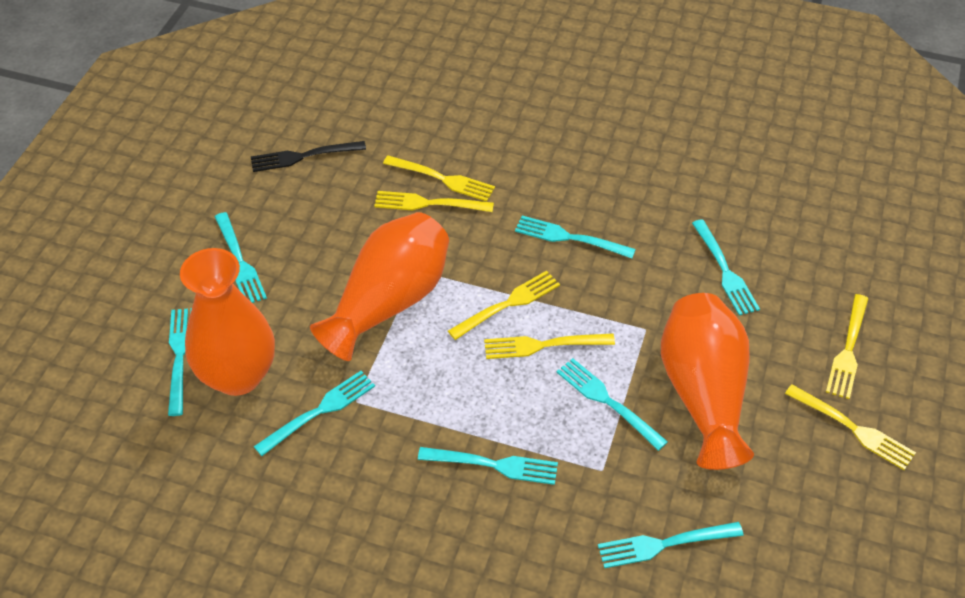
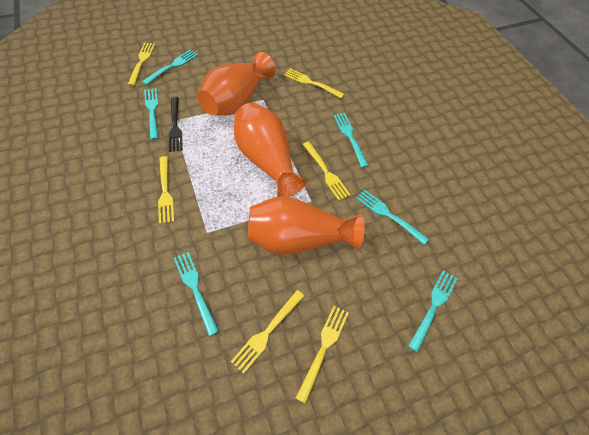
turquoise fork: [168,308,192,416] [215,212,267,303] [254,371,375,456] [418,447,558,485] [515,216,636,259] [556,358,668,451] [598,522,744,568] [692,219,760,316] = 8 -> [142,50,198,85] [144,88,158,140] [174,252,219,336] [333,113,369,168] [356,190,429,245] [408,270,458,352] = 6

